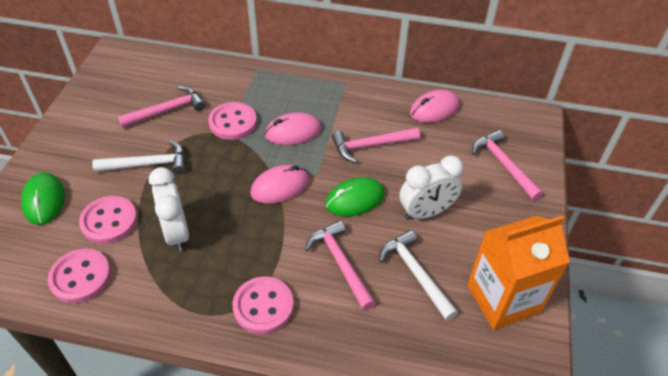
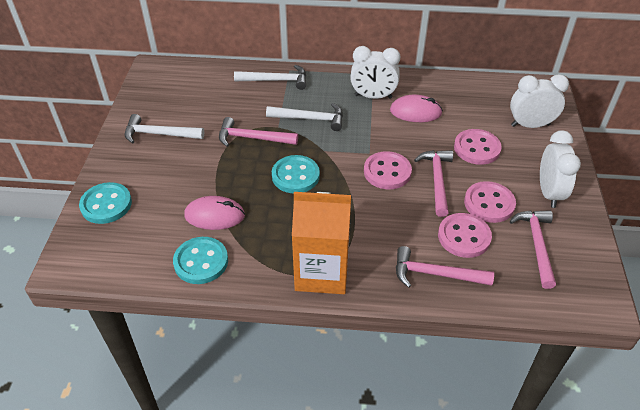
green mouse: [21,172,65,225] [325,177,385,216] = 2 -> none = 0
pink mouse: [250,165,309,204] [265,112,322,145] [410,89,460,123] = 3 -> [184,196,245,230] [390,95,443,122] = 2
turquoise button: none = 0 -> [79,182,132,224] [173,237,228,284] [272,155,320,193] = 3
white clock: [148,167,189,252] [400,155,463,220] = 2 -> [350,46,400,99] [510,74,569,128] [540,130,581,208] = 3
white hammer: [92,140,186,174] [379,230,458,321] = 2 -> [125,114,204,144] [234,65,306,90] [266,103,343,131] = 3

